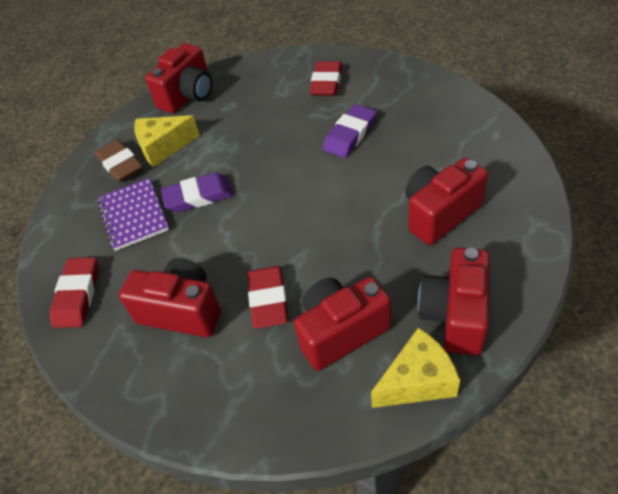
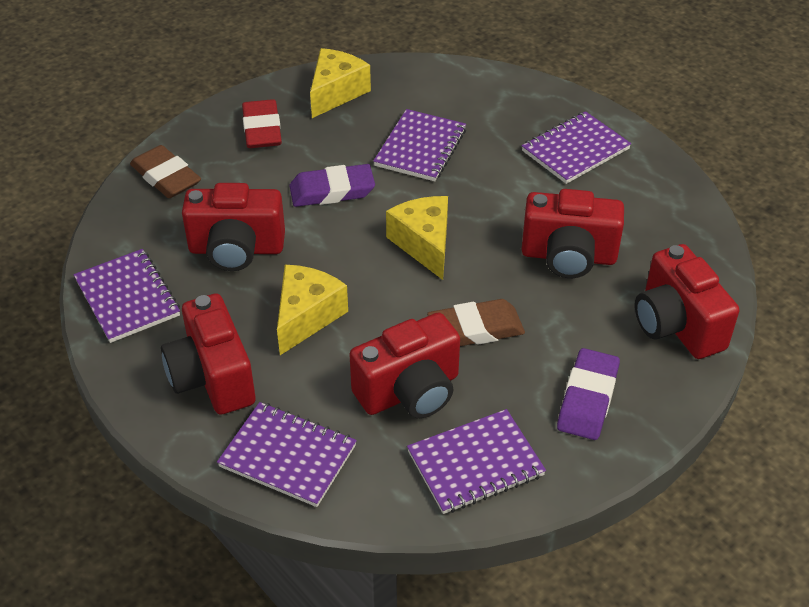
brown eraser: [95,139,143,182] = 1 -> [130,145,201,198] [427,299,525,346] = 2
purple notebook: [97,178,169,251] = 1 -> [74,249,180,343] [217,402,357,507] [373,109,466,181] [407,409,546,514] [522,111,631,184] = 5
red eraser: [49,257,99,328] [248,266,288,329] [309,61,342,96] = 3 -> [242,99,282,148] = 1
yellow cheese: [134,115,200,167] [371,327,460,408] = 2 -> [277,265,348,355] [310,48,371,118] [386,196,448,280] = 3

